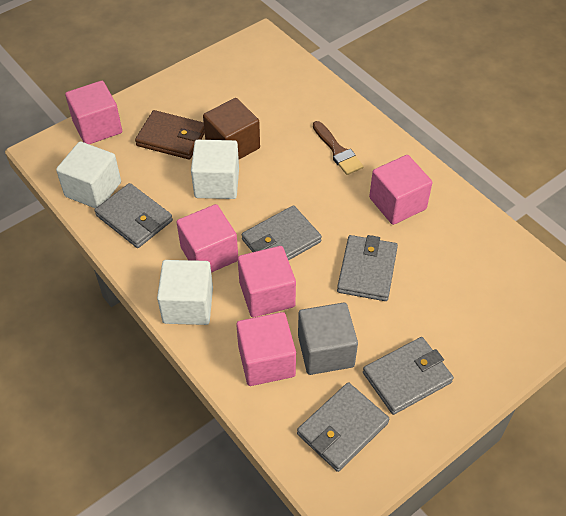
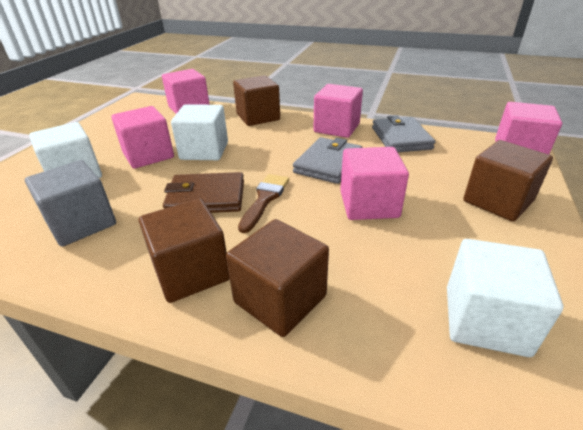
brown cube: [203,98,260,159] = 1 -> [139,199,230,303] [226,219,329,337] [233,75,280,126] [463,140,553,222] = 4
grey wallet: [94,183,173,248] [242,205,322,261] [297,382,389,472] [337,235,398,301] [363,337,454,415] = 5 -> [293,137,362,184] [372,115,435,152] = 2

